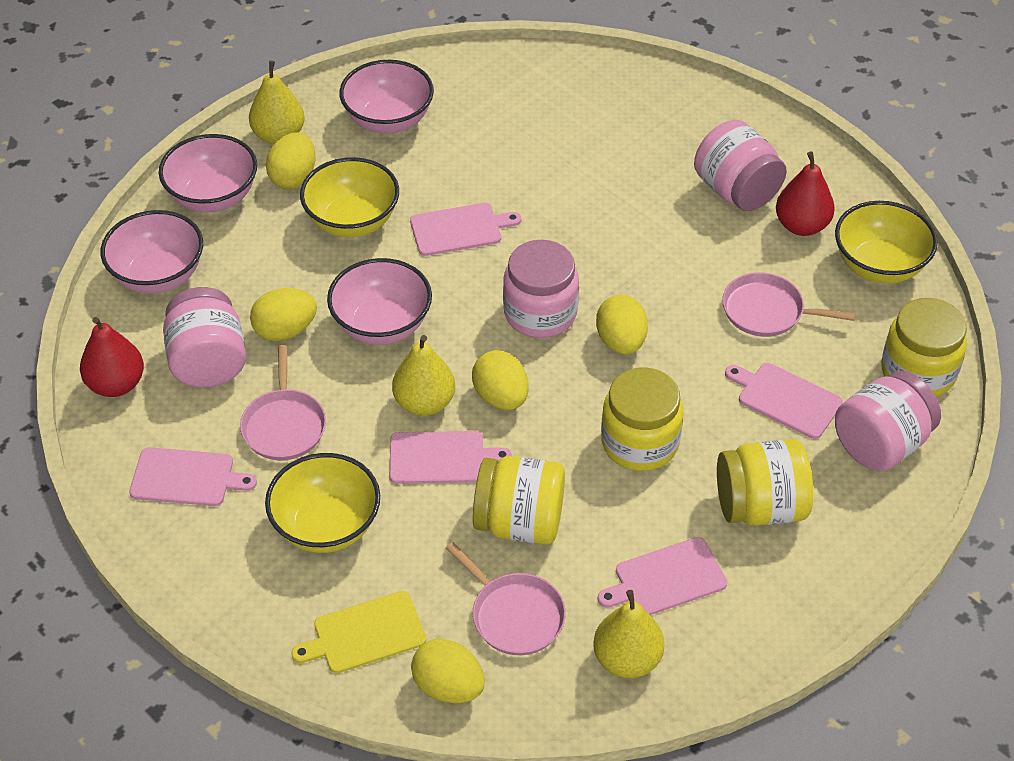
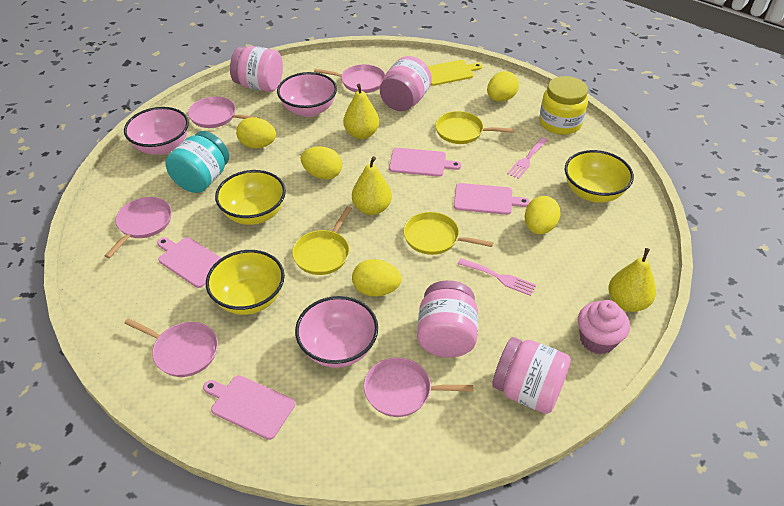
pink bowl: [101,210,203,294] [159,134,257,212] [327,258,432,345] [339,60,434,134] = 4 -> [124,107,189,155] [277,72,337,117] [295,296,378,368] = 3
pink cupcake: none = 0 -> [578,300,630,355] = 1
pink cutting board: [129,447,257,506] [389,431,512,484] [410,203,521,256] [598,537,727,615] [725,363,843,439] = 5 -> [157,237,221,288] [203,375,295,440] [389,148,461,177] [454,183,530,215] = 4
pink fork: none = 0 -> [458,258,536,296] [507,137,548,179] = 2
pink pan: [240,345,326,460] [446,542,566,655] [722,272,855,337] = 3 -> [105,197,172,258] [124,318,218,377] [188,96,259,128] [314,64,385,93] [364,357,473,417] = 5
red pear: [80,317,144,397] [776,151,835,236] = 2 -> none = 0
turquoise jar: none = 0 -> [165,131,229,193] = 1
yellow jar: [473,456,565,545] [601,368,683,471] [717,439,813,526] [881,298,967,397] = 4 -> [539,76,588,135] = 1
yellow pan: none = 0 -> [292,206,352,275] [403,212,493,255] [435,111,514,144] = 3

